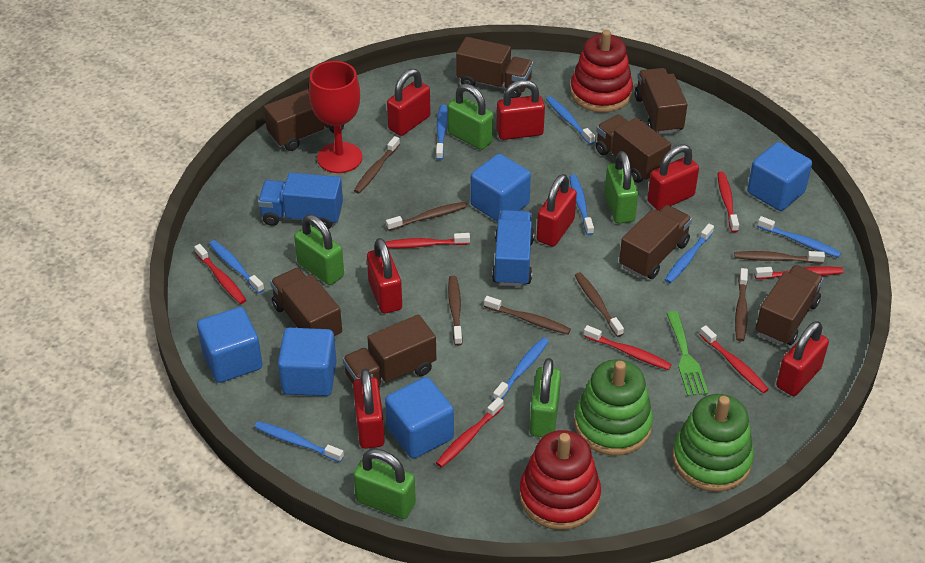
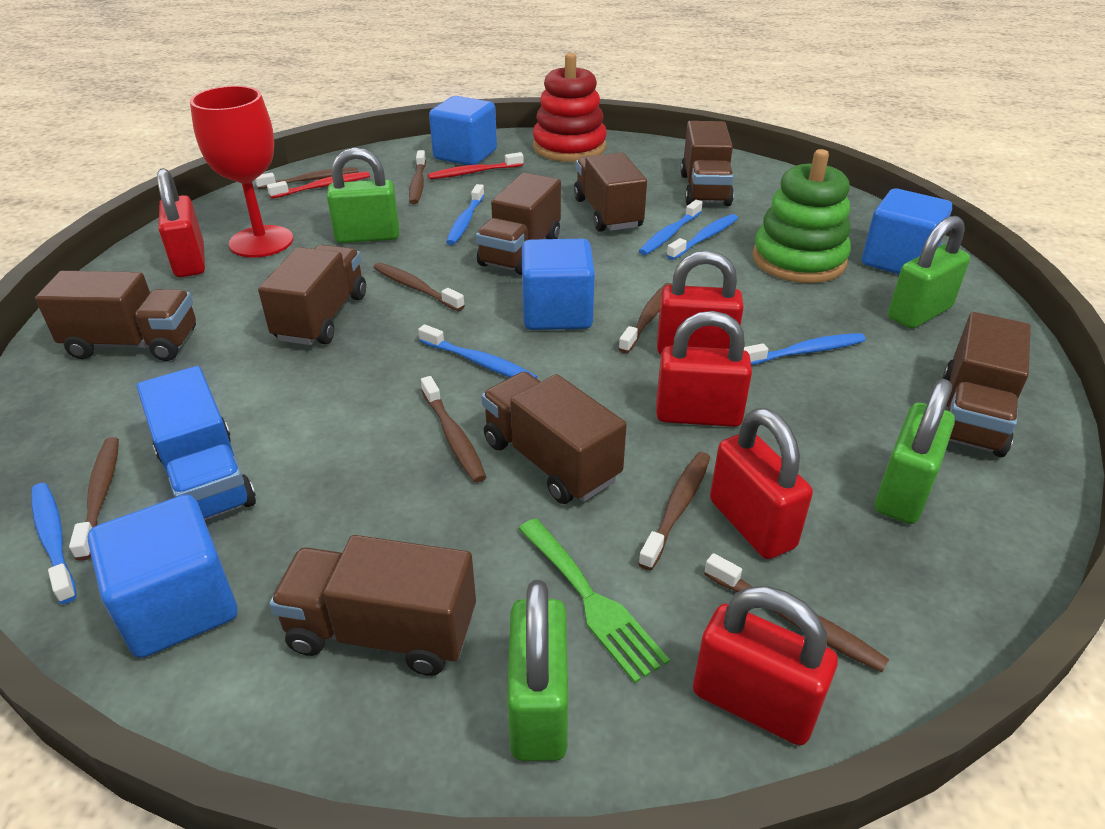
blue cube: [197,307,262,383] [278,328,337,396] [385,377,454,459] [470,154,531,222] [747,142,812,211] = 5 -> [88,494,237,658] [429,96,497,165] [522,239,595,330] [862,189,952,274] = 4
blue toothbrush: [209,240,264,293] [255,421,344,462] [436,105,448,160] [493,337,549,400] [546,96,595,145] [569,175,594,235] [665,224,714,283] [757,216,841,258] = 8 -> [31,483,77,604] [418,324,538,378] [446,184,485,245] [639,200,703,255] [666,214,738,260] [744,333,866,365] = 6
blue truck: [258,173,343,229] [492,210,534,287] = 2 -> [137,366,256,520] = 1
brown toothbrush: [354,136,400,194] [386,202,468,231] [448,276,463,346] [484,296,571,335] [575,272,624,337] [735,251,825,263] [735,268,748,342] = 7 -> [69,437,119,561] [255,167,358,189] [373,263,465,311] [409,150,426,204] [421,376,486,483] [619,283,672,354] [638,452,710,570] [704,553,889,672] = 8
green padlock: [294,215,344,285] [353,449,416,519] [448,84,494,150] [530,358,561,437] [604,151,638,224] = 5 -> [327,148,399,243] [507,580,568,761] [875,379,955,524] [888,216,970,329] = 4
green stacking toy: [574,360,653,456] [672,394,754,492] = 2 -> [752,149,851,283] = 1
red padlock: [353,369,385,449] [367,238,402,314] [387,69,431,136] [496,80,545,140] [537,174,577,247] [647,144,699,211] [776,321,829,396] = 7 -> [157,168,205,277] [656,311,752,427] [657,251,744,355] [693,586,838,745] [710,408,813,559] = 5
red stacking toy: [519,430,601,530] [570,30,633,112] = 2 -> [533,53,607,162] = 1
red toothbrush: [194,244,246,304] [385,233,470,248] [436,397,504,468] [584,325,672,370] [699,325,769,393] [718,171,739,233] [755,266,843,279] = 7 -> [267,172,370,199] [428,152,524,179] = 2

